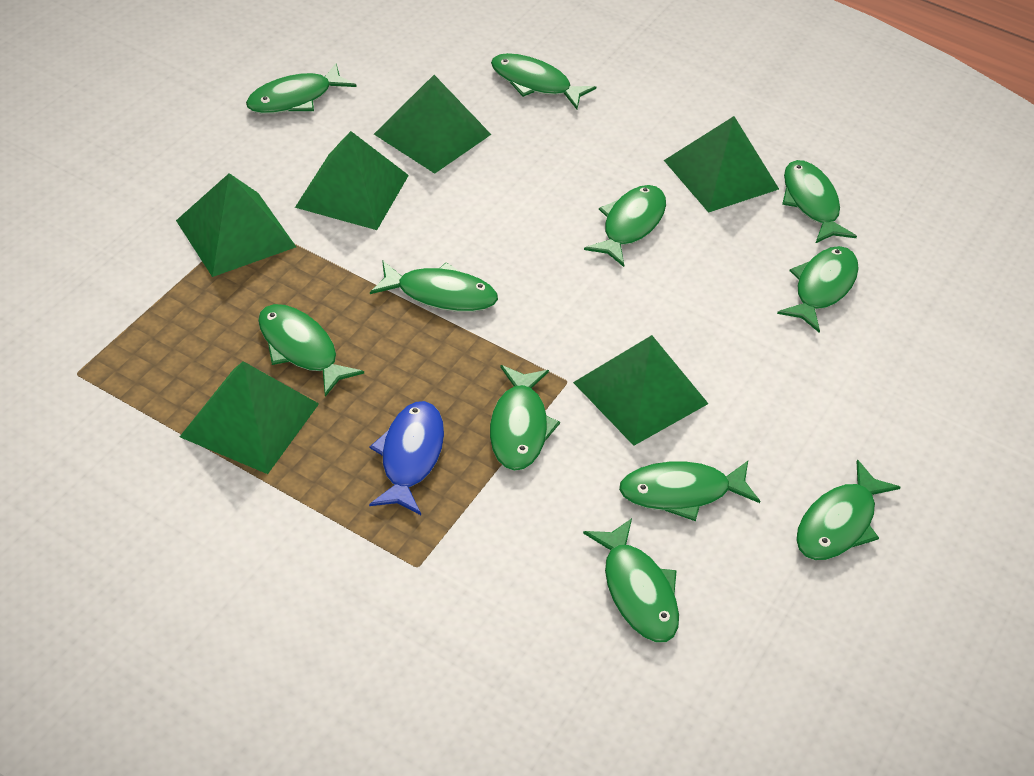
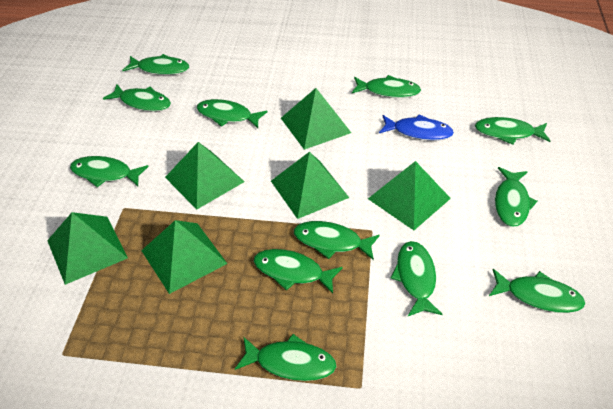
green fish: [246,63,357,114] [258,304,364,397] [370,260,498,312] [490,365,560,471] [491,53,596,110] [583,518,679,643] [584,185,666,267] [619,461,760,521] [777,246,859,333] [782,160,857,243] [796,460,901,560] = 11 -> [70,156,149,187] [103,84,171,111] [122,54,189,75] [197,99,267,128] [235,334,337,381] [254,249,343,294] [294,221,380,260] [352,75,421,98] [391,241,443,316] [475,117,550,145] [489,269,586,313] [495,167,537,227] = 12

